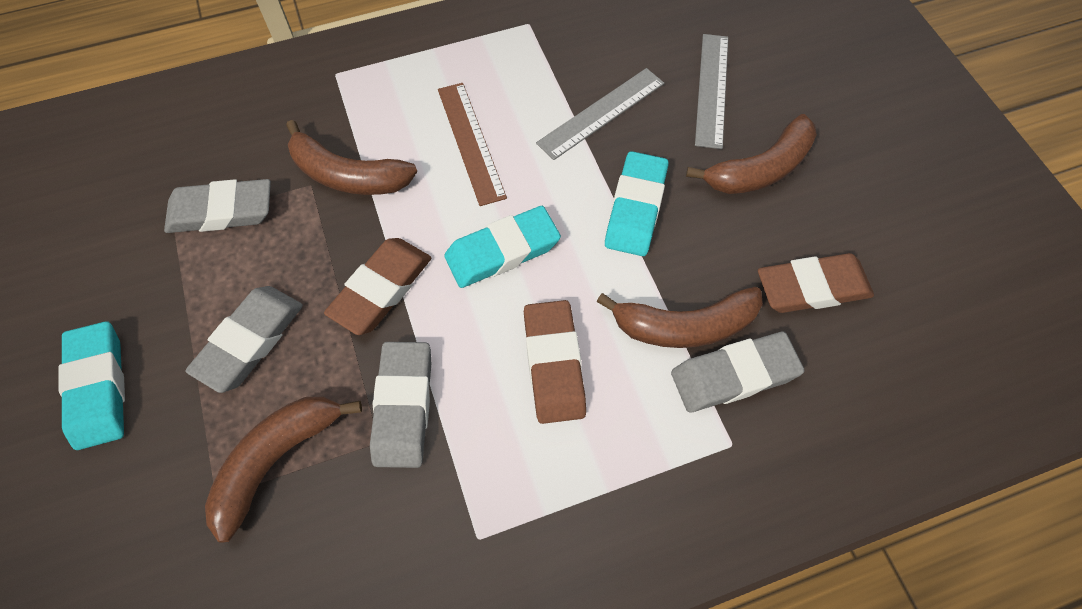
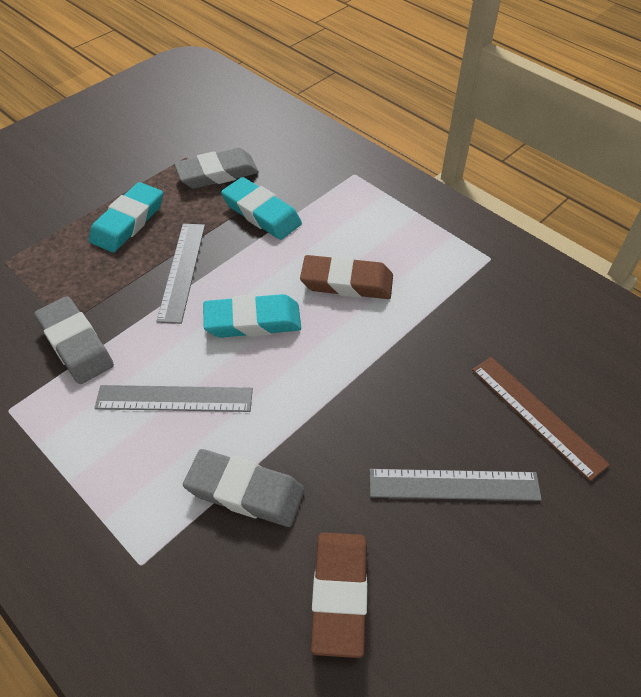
brown banana: [205,397,362,542] [286,120,417,195] [597,287,763,348] [686,114,817,194] = 4 -> none = 0
brown eraser: [324,238,431,335] [524,300,586,424] [758,253,874,313] = 3 -> [300,255,393,299] [311,532,367,658] = 2
grey eraser: [164,179,271,233] [185,286,303,393] [370,342,432,468] [671,332,804,412] = 4 -> [34,296,114,384] [174,148,259,189] [183,449,305,527] = 3
grey ruler: [536,68,664,160] [695,34,728,149] = 2 -> [94,385,253,412] [156,224,205,324] [370,469,542,501] = 3

